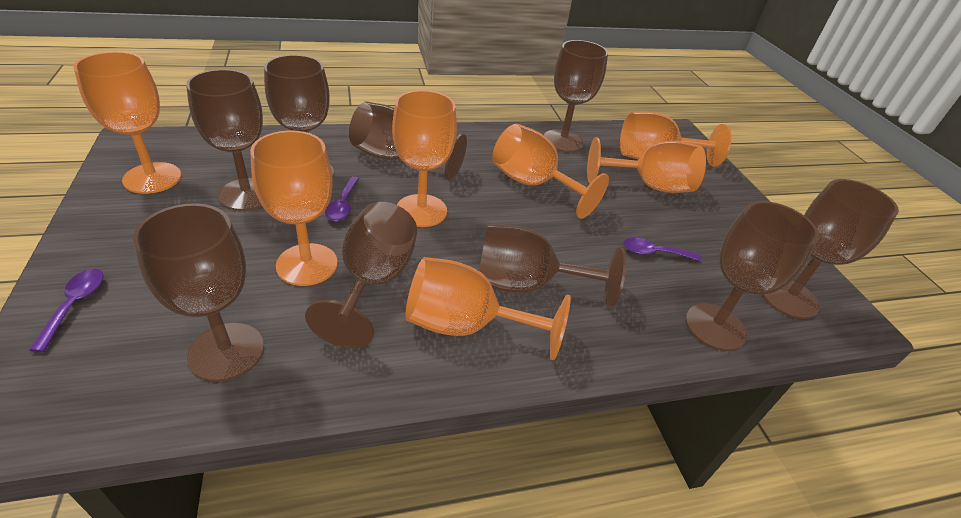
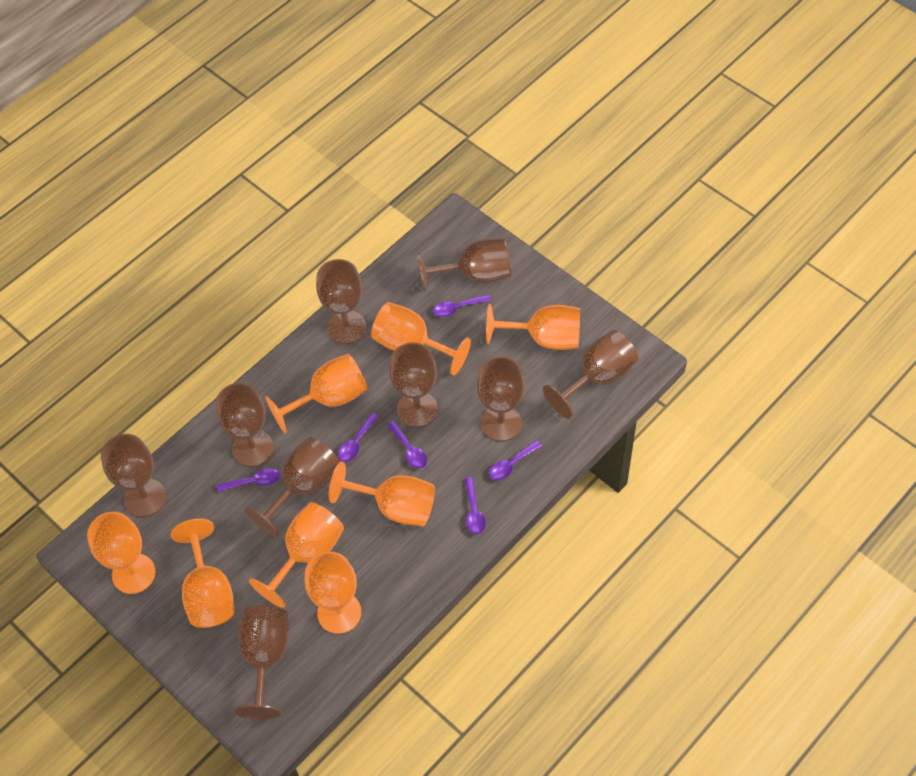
orange goblet: [73,51,181,194] [250,130,338,286] [392,90,457,227] [406,257,571,360] [492,124,609,219] [587,137,706,193] [620,112,731,167] = 7 -> [87,512,155,594] [171,519,234,628] [249,502,344,608] [265,354,368,433] [305,552,361,634] [329,462,435,526] [371,302,471,375] [486,304,580,350] = 8
purple spoon: [29,269,104,352] [325,176,359,221] [623,238,702,261] = 3 -> [217,468,280,492] [338,413,379,462] [387,421,427,469] [433,294,491,317] [465,477,486,534] [489,440,542,480] = 6

